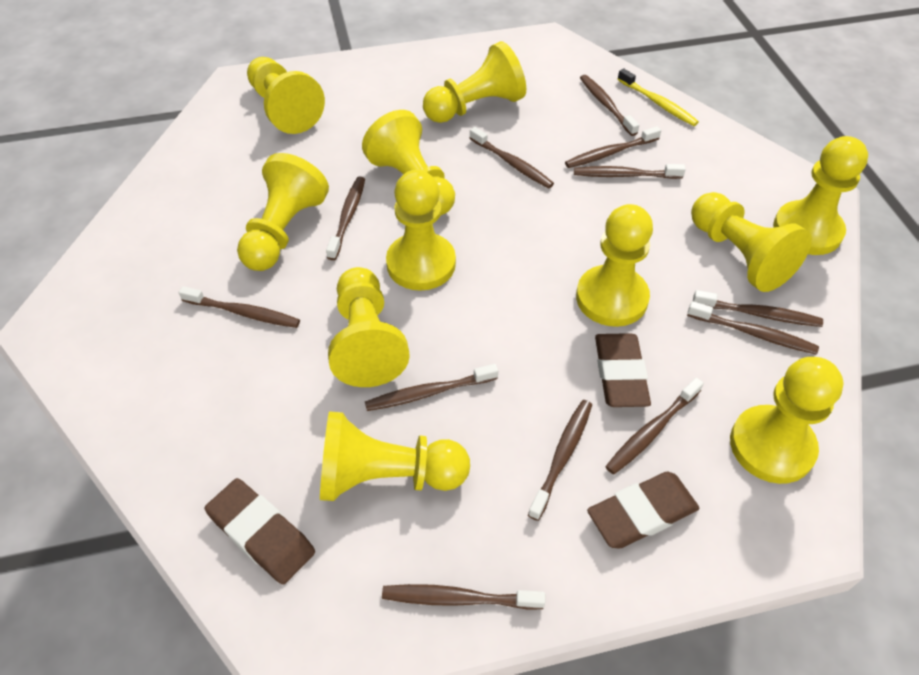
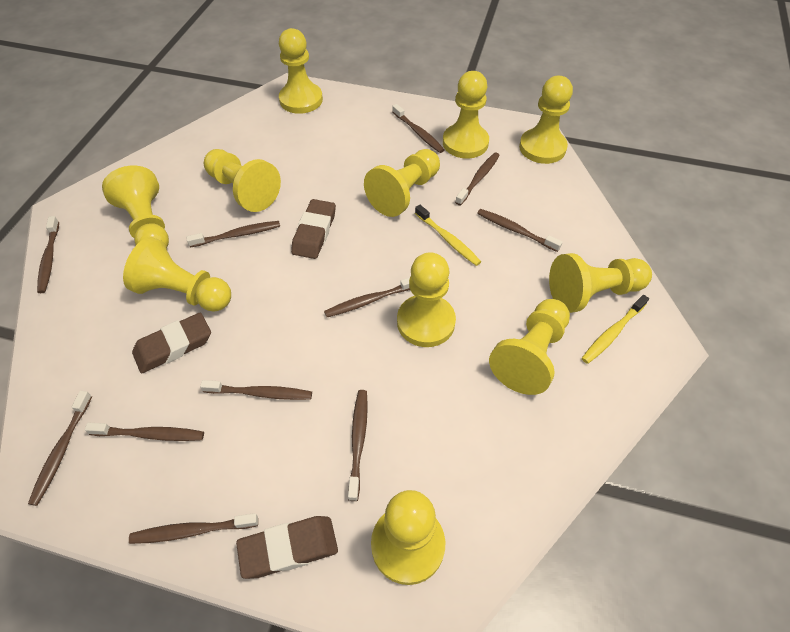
brown toothbrush: [178,286,300,328] [326,177,365,260] [365,364,498,411] [382,584,545,610] [470,127,554,188] [528,400,592,521] [565,126,661,168] [574,164,686,179] [580,75,639,136] [605,377,704,474] [687,301,819,355] [693,290,823,327] = 12 -> [28,391,92,506] [37,216,59,293] [85,423,204,441] [129,513,258,544] [186,221,280,247] [200,380,312,400] [324,277,410,317] [348,390,368,501] [393,104,444,153] [455,152,500,206] [477,209,563,252] = 11
yellow toothbrush: [618,68,699,126] = 1 -> [415,204,481,266] [582,295,649,364] = 2

